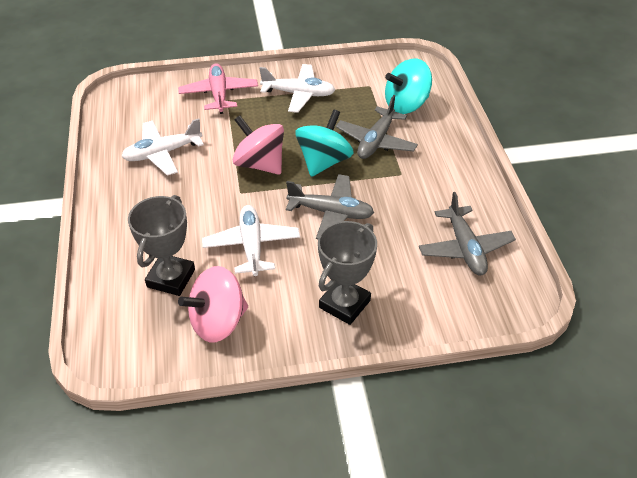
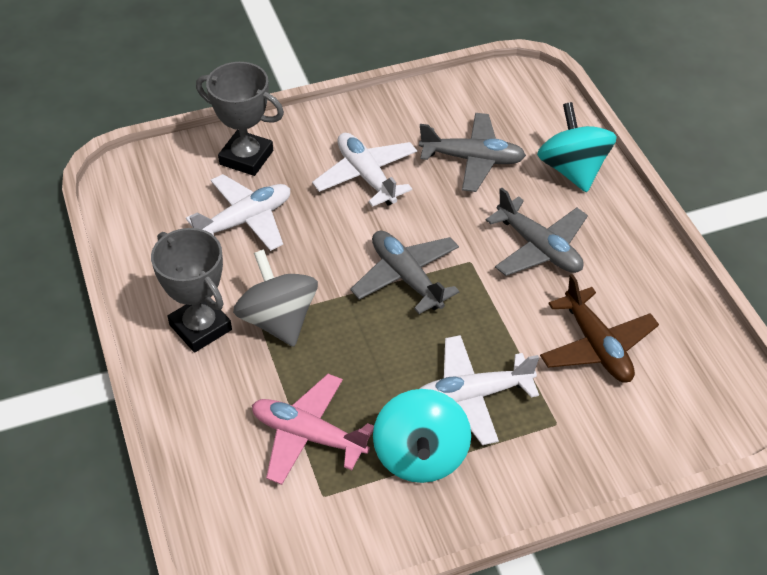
brown plane: none = 0 -> [540,274,659,383] = 1
grey spinning top: none = 0 -> [233,250,318,347] = 1
pink spinning top: [178,266,248,342] [233,115,284,175] = 2 -> none = 0

